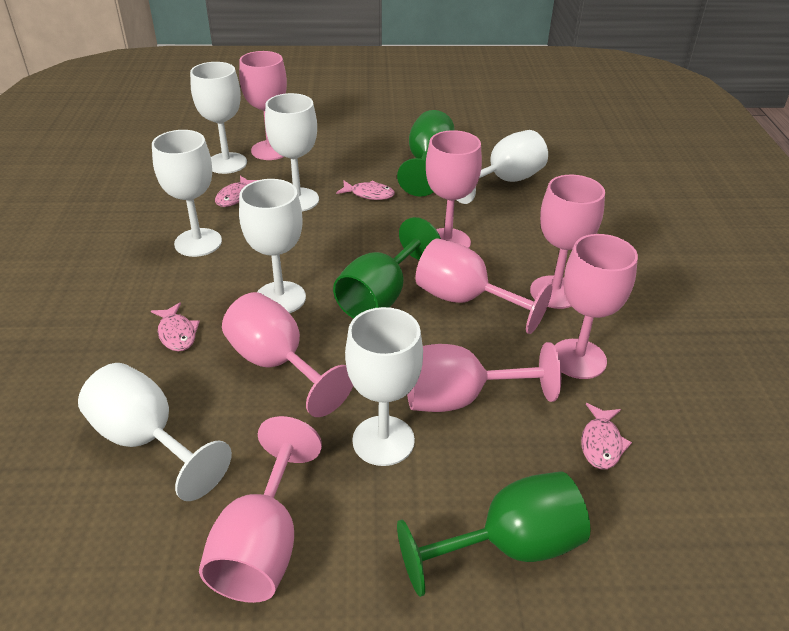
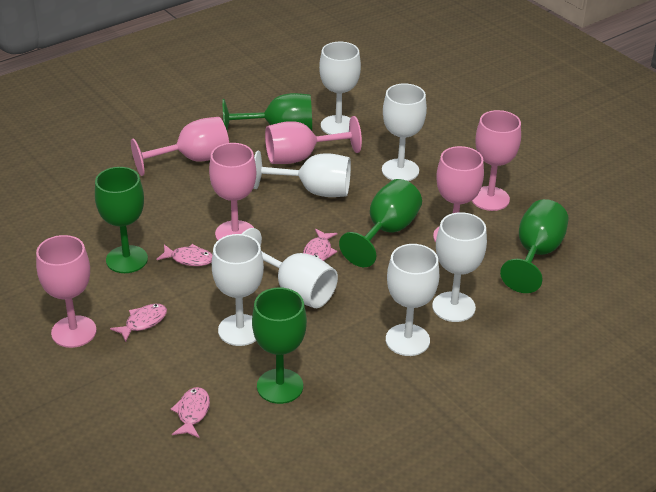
green goblet: [333,217,441,319] [397,110,454,197] [397,472,590,597] = 3 -> [95,167,148,273] [223,93,312,131] [252,287,307,404] [339,179,422,267] [500,199,569,293] = 5
pink goblet: [199,416,322,603] [222,292,353,417] [239,51,287,160] [407,342,561,412] [415,238,552,334] [426,130,482,248] [530,175,605,309] [555,234,638,379] = 8 -> [36,235,97,348] [131,117,229,176] [209,143,256,240] [265,116,362,164] [433,146,484,242] [472,110,521,211] = 6

